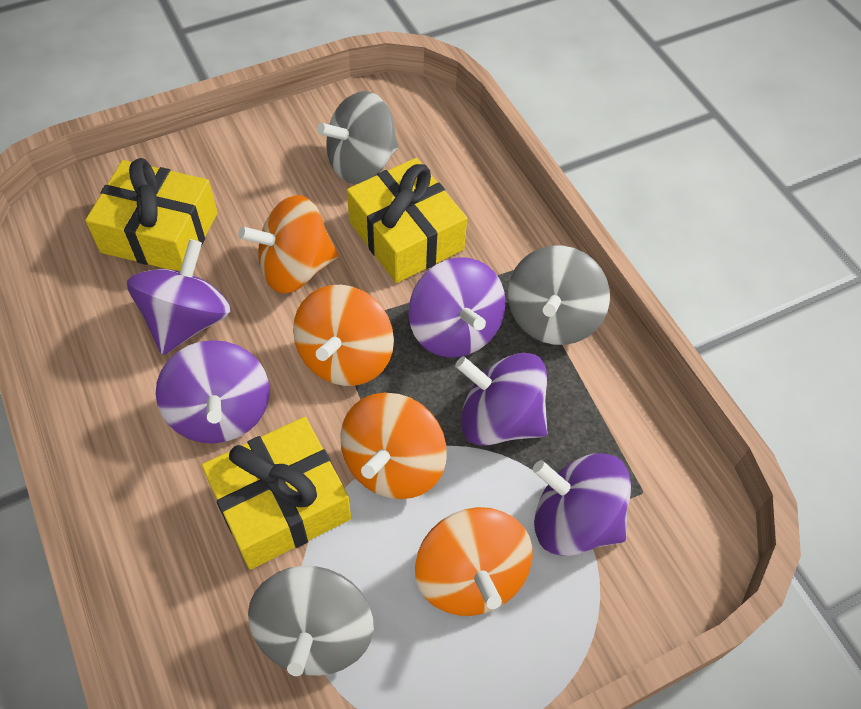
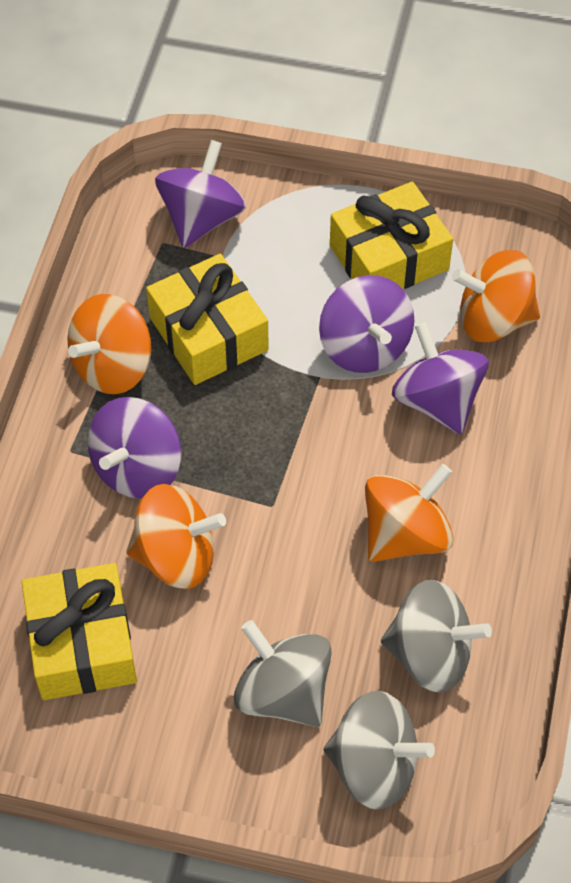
purple spinning top: [127,239,231,355] [156,340,270,443] [409,257,506,358] [455,353,548,446] [533,453,631,556] = 5 -> [88,397,181,499] [155,140,246,248] [319,275,414,373] [392,322,489,434] = 4

